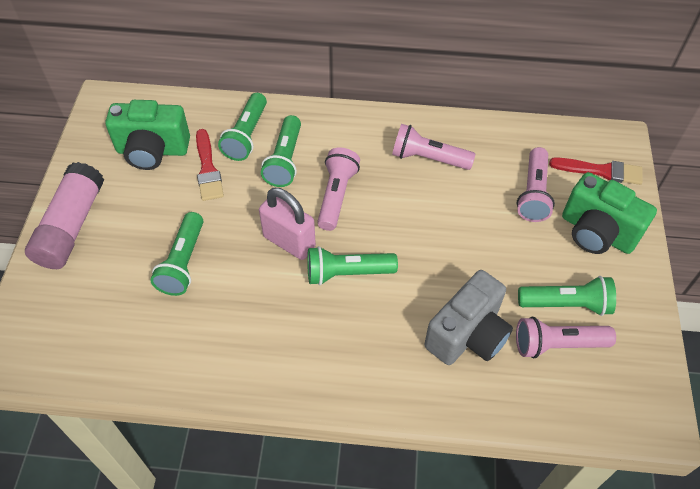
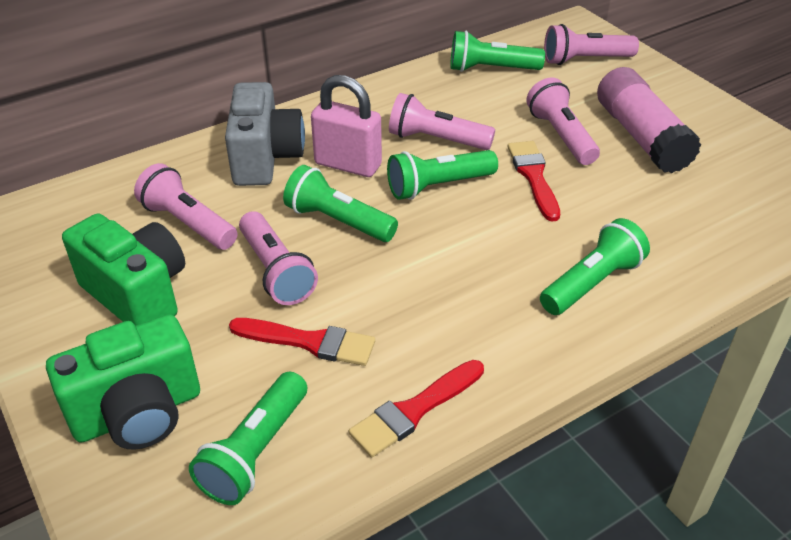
pink flashlight: [317,148,360,231] [392,124,475,170] [516,317,616,358] [517,147,555,222] = 4 -> [134,163,238,250] [239,211,318,305] [389,93,495,150] [526,77,600,165] [544,24,639,65] = 5
red brush: [196,129,224,201] [549,157,643,185] = 2 -> [229,318,375,366] [349,360,484,457] [507,141,560,222] = 3

